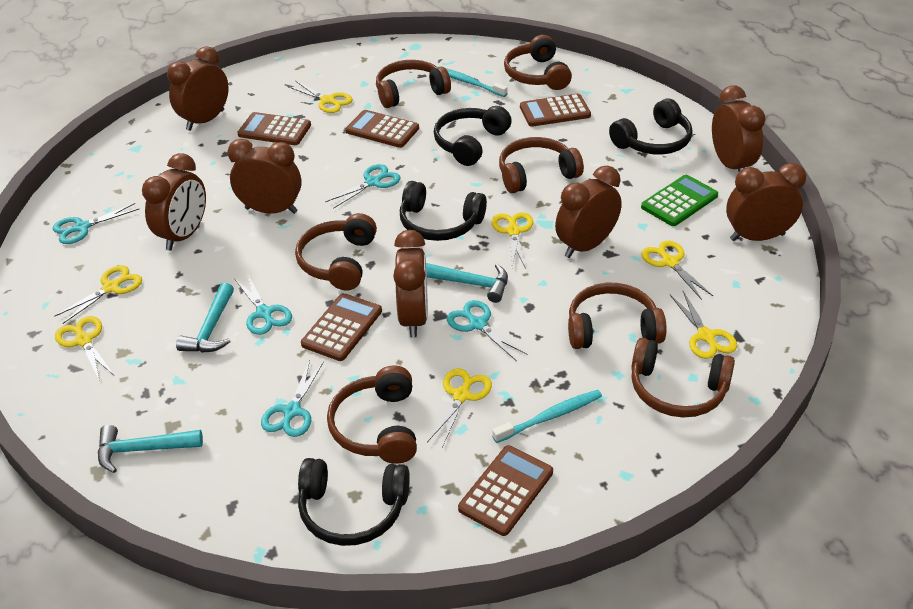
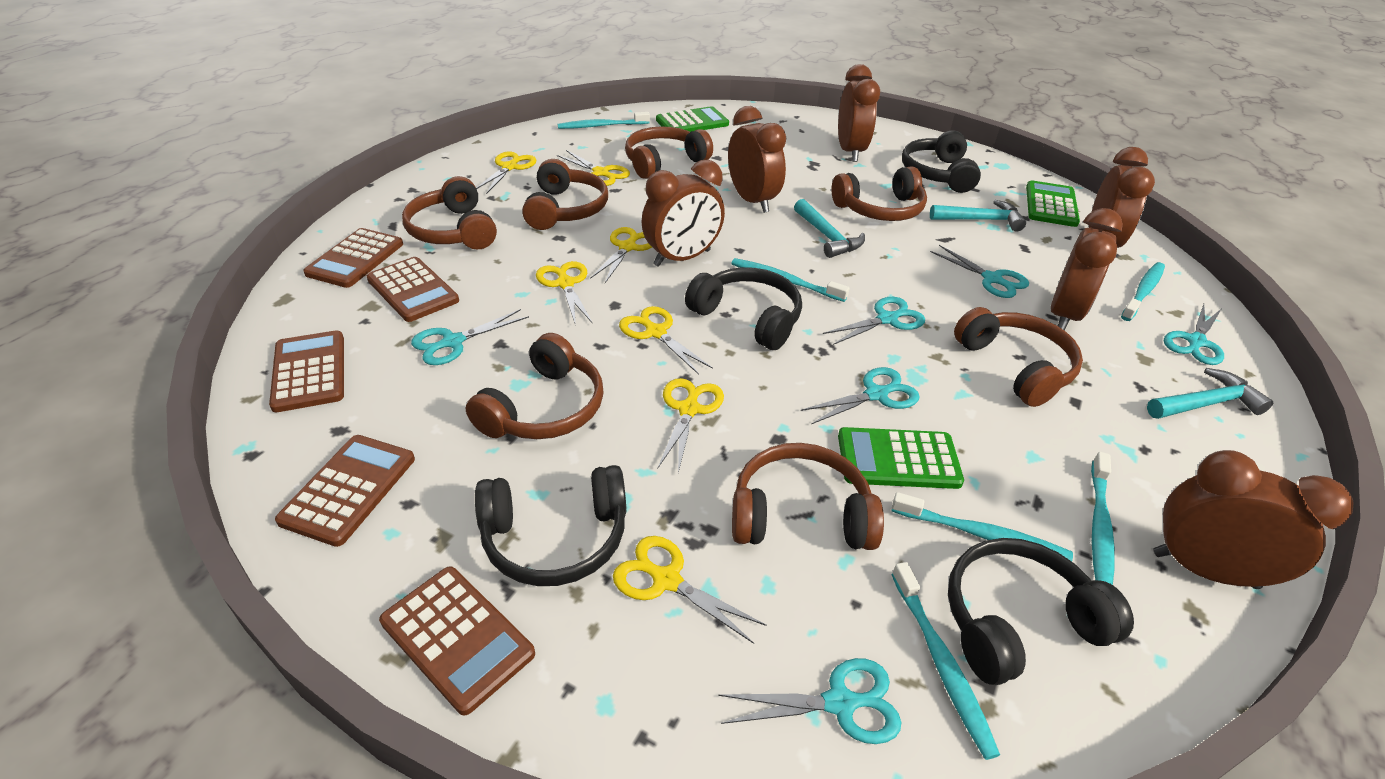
brown clock: [142,153,206,251] [167,46,229,131] [227,139,302,214] [393,230,428,338] [555,166,622,258] [712,85,766,172] [726,163,806,241] = 7 -> [642,160,725,267] [728,106,786,213] [838,64,880,162] [1051,208,1123,330] [1089,147,1155,248] [1153,450,1354,589] = 6
green calculator: [641,175,718,226] = 1 -> [656,106,729,132] [838,427,964,489] [1026,180,1080,227] = 3
turquoise scissors: [53,203,139,244] [234,274,292,335] [261,360,324,437] [325,164,401,209] [447,300,528,361] = 5 -> [411,309,529,365] [718,658,902,744] [801,367,920,424] [823,297,925,345] [930,245,1029,298] [1164,304,1224,365] = 6
turquoise toothbrush: [437,67,508,97] [492,390,602,443] = 2 -> [558,112,650,129] [731,258,850,302] [891,562,1000,760] [892,492,1073,561] [1091,452,1115,585] [1121,262,1165,321] = 6

